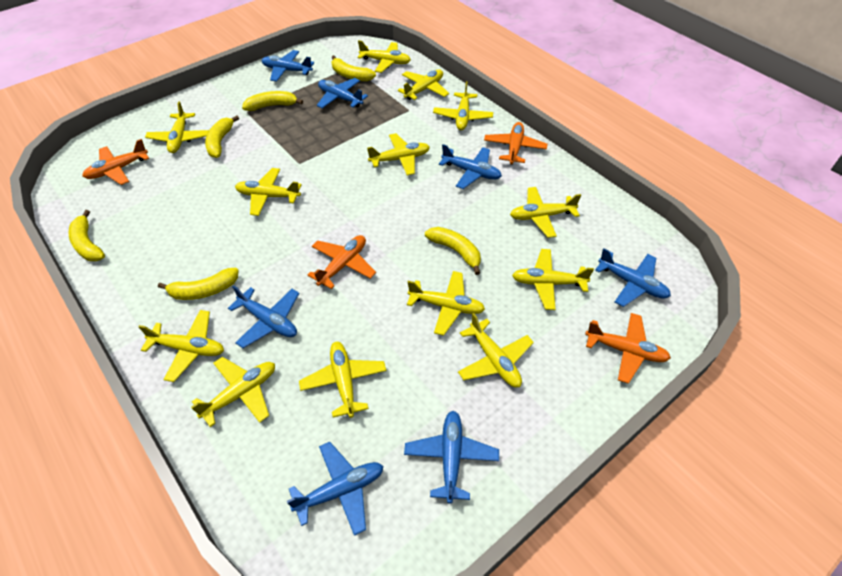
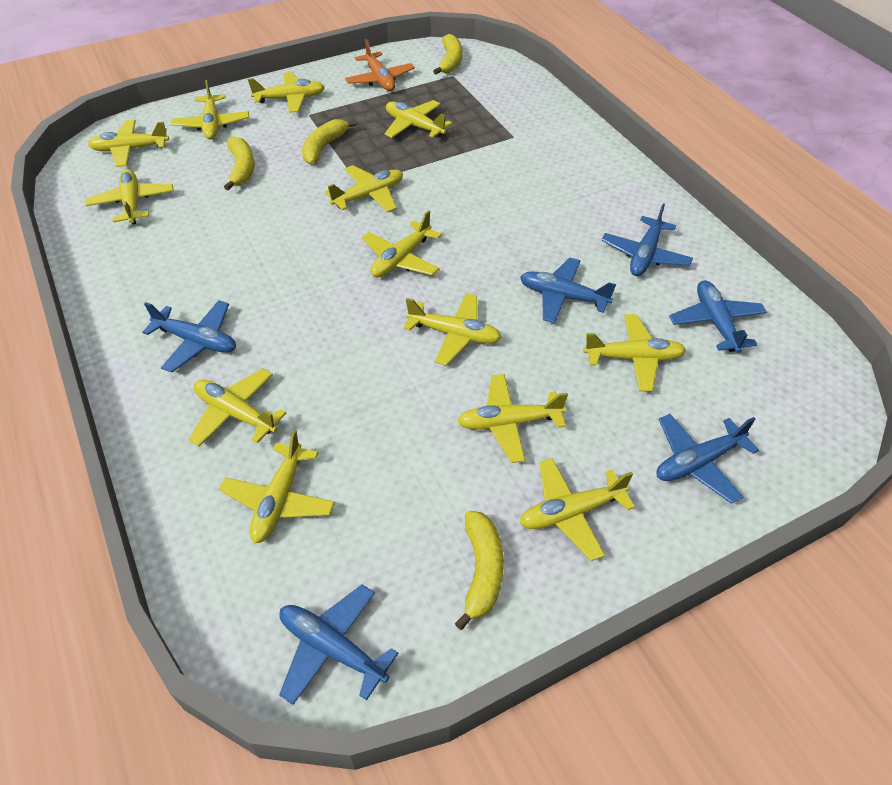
blue plane: [228,285,299,348] [261,50,314,82] [287,442,384,536] [317,78,368,108] [404,411,499,503] [439,144,502,189] [595,248,671,307] = 7 -> [142,300,236,372] [279,585,398,705] [520,258,616,323] [601,204,693,276] [656,414,759,504] [669,280,767,353] = 6
orange plane: [82,139,149,185] [308,235,376,289] [484,122,548,165] [585,313,671,384] = 4 -> [345,39,415,91] = 1
yellow banana: [68,210,105,261] [158,268,239,300] [205,115,239,158] [242,91,303,111] [331,55,376,81] [425,227,481,275] = 6 -> [224,136,254,190] [302,119,357,164] [433,34,462,75] [455,511,504,630] = 4

